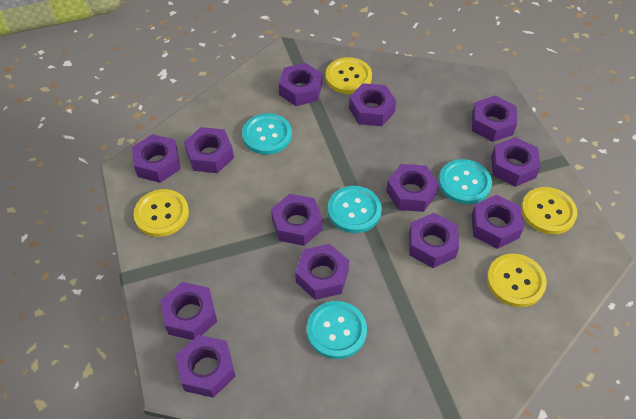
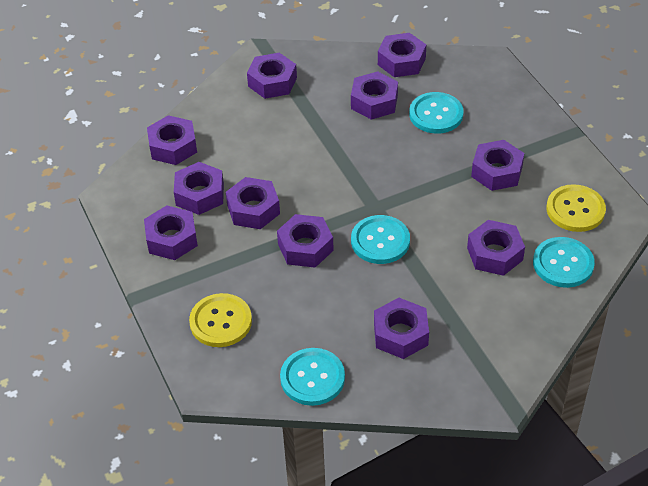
purple nut: [132,134,181,183] [160,282,217,340] [175,335,236,398] [184,127,234,173] [271,194,322,246] [278,63,322,106] [295,244,349,300] [349,83,396,126] [386,164,439,212] [409,213,459,268] [471,195,524,249] [472,96,517,142] [491,137,541,187] = 13 -> [144,205,198,260] [147,115,197,165] [174,162,224,215] [226,177,280,229] [247,53,297,99] [277,214,334,268] [351,71,398,120] [374,298,429,359] [378,33,426,77] [467,220,525,276] [471,140,524,191] = 11
yellow button: [134,189,189,237] [326,57,372,94] [487,254,547,307] [521,187,577,235] = 4 -> [189,293,252,347] [546,184,606,232] = 2

